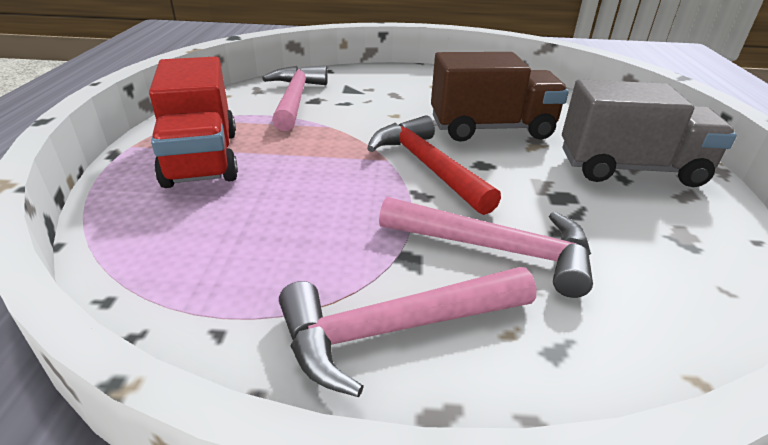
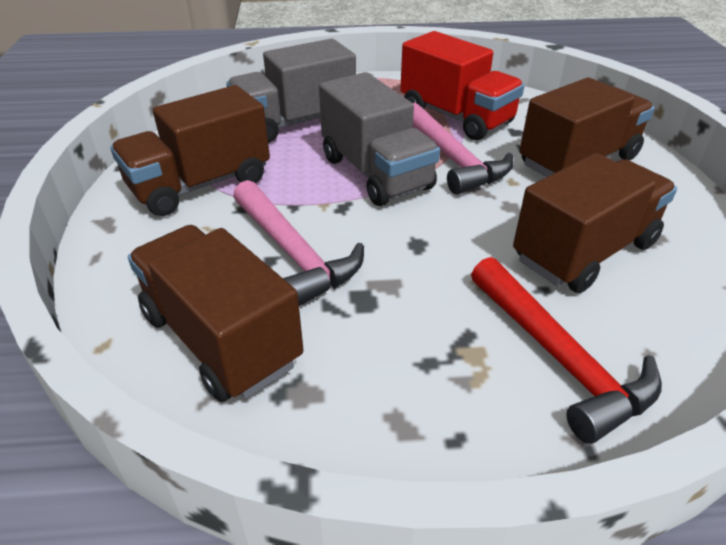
brown truck: [431,52,569,142] = 1 -> [110,85,270,216] [128,225,303,402] [513,153,677,293] [520,77,655,177] = 4
grey truck: [562,79,737,187] = 1 -> [226,38,356,143] [319,72,440,206] = 2
pink hammer: [262,65,328,131] [279,267,537,397] [379,197,593,298] = 3 -> [233,180,364,306] [413,103,513,195] = 2

